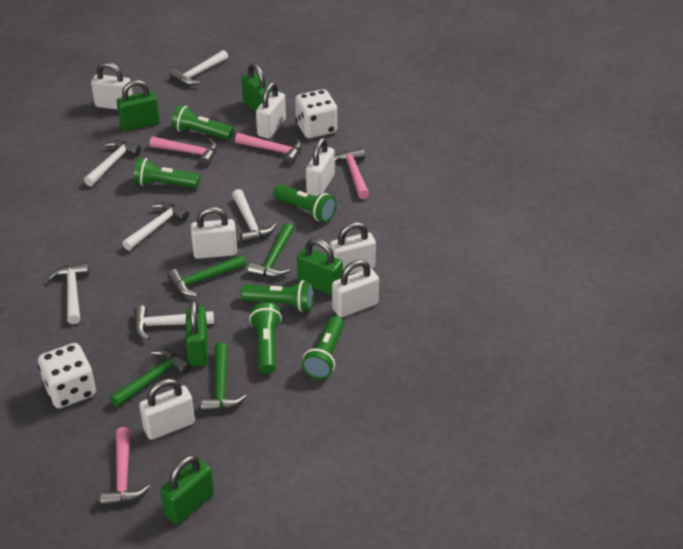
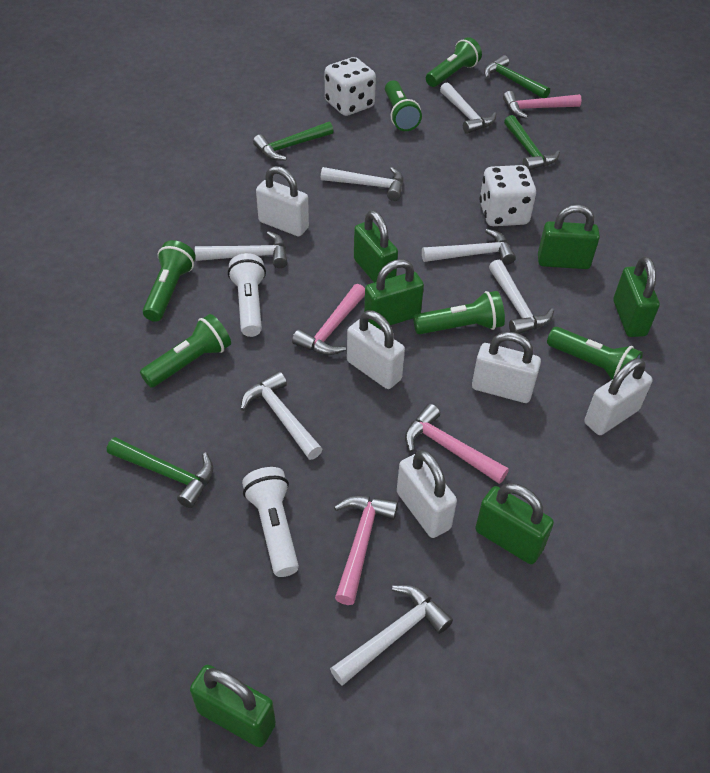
green padlock: [117,80,160,131] [160,455,214,525] [185,299,208,366] [241,63,272,113] [297,238,343,295] = 5 -> [190,665,276,747] [354,210,398,283] [364,259,424,329] [475,483,554,564] [538,205,600,269] [613,257,660,337] = 6
white flashlight: none = 0 -> [228,253,266,337] [242,467,299,577] = 2
white hammer: [47,262,89,324] [84,140,141,186] [122,202,189,251] [134,305,214,340] [170,50,228,85] [232,189,276,244] = 6 -> [195,231,287,268] [240,371,323,460] [321,167,403,201] [330,585,453,686] [422,229,516,265] [440,82,496,134] [489,260,554,334] = 7
white padlock: [91,62,133,110] [139,378,195,440] [191,207,237,259] [256,82,286,139] [306,138,335,196] [330,222,376,274] [332,259,379,318] = 7 -> [256,166,309,236] [347,310,405,389] [397,450,457,538] [472,332,541,403] [584,358,653,435] = 5

